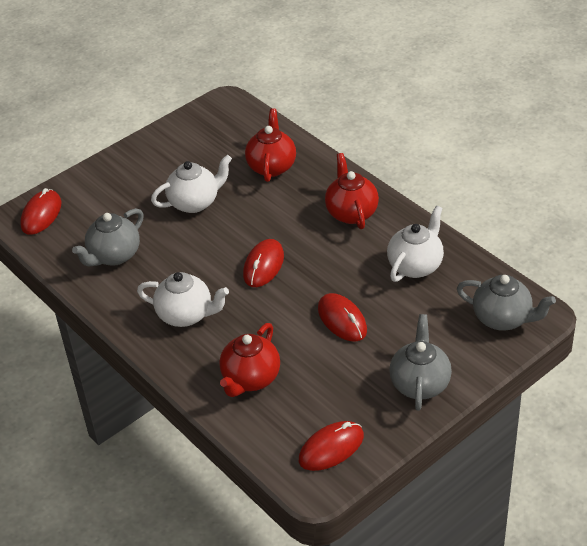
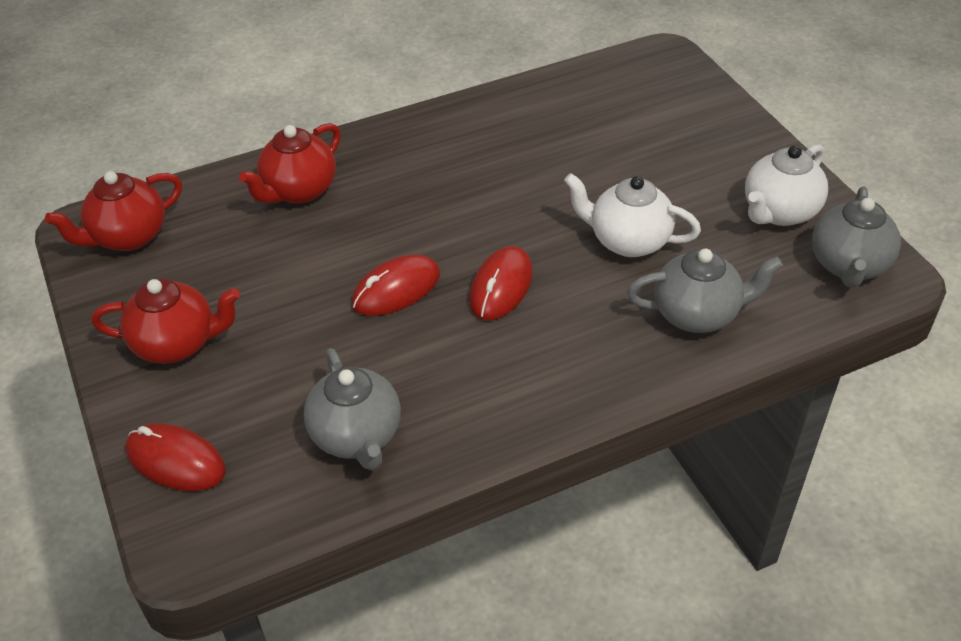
red mouse: [20,188,61,235] [243,239,284,287] [299,421,364,471] [318,293,367,341] = 4 -> [126,423,226,491] [352,255,440,316] [469,246,533,320] = 3
white teapot: [137,272,229,327] [151,155,232,213] [387,205,444,282] = 3 -> [564,173,701,257] [745,144,828,226] = 2

